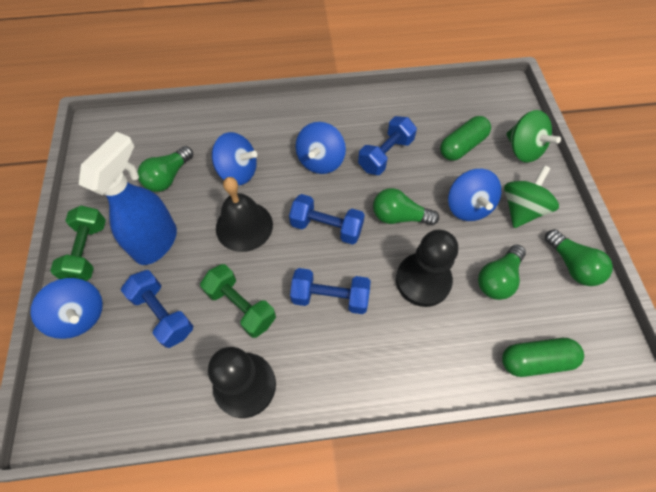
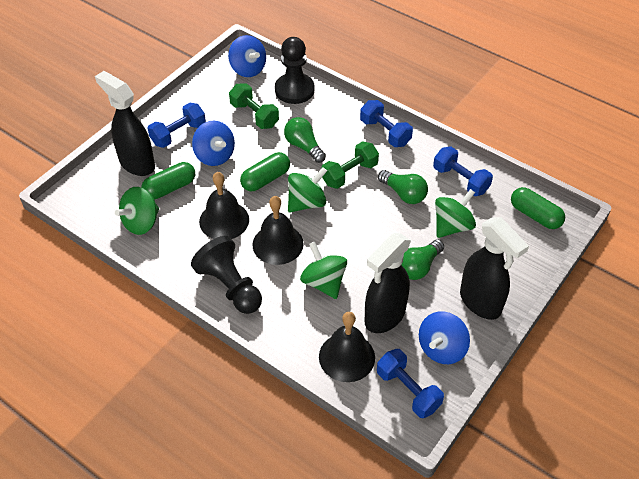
black bell: [216,177,273,252] = 1 -> [199,172,249,239] [252,196,304,265] [319,312,375,382] = 3
black spray bottle: none = 0 -> [95,71,155,176] [364,233,411,333] [460,217,529,320] = 3
blue spinning top: [31,278,103,339] [212,132,257,185] [296,122,346,174] [448,169,501,221] = 4 -> [192,121,235,166] [228,35,266,77] [419,311,470,364] = 3
blue spray bottle: [79,132,177,265] = 1 -> none = 0
green capsule: [440,116,491,161] [502,338,584,377] = 2 -> [141,162,195,199] [240,152,290,191] [511,187,565,229] = 3
green light bulb: [137,146,193,192] [373,188,439,226] [478,245,526,300] [545,229,613,286] = 4 -> [284,117,326,163] [378,170,428,204] [401,240,444,280] = 3
green spinning top: [504,166,559,228] [506,110,561,163] = 2 -> [115,187,159,235] [288,167,327,213] [300,242,347,299] [435,189,476,238] = 4

